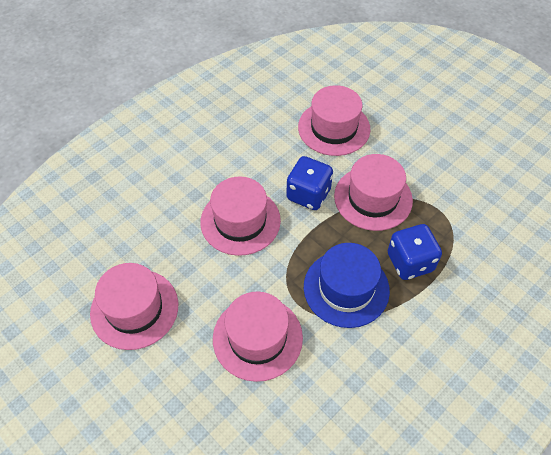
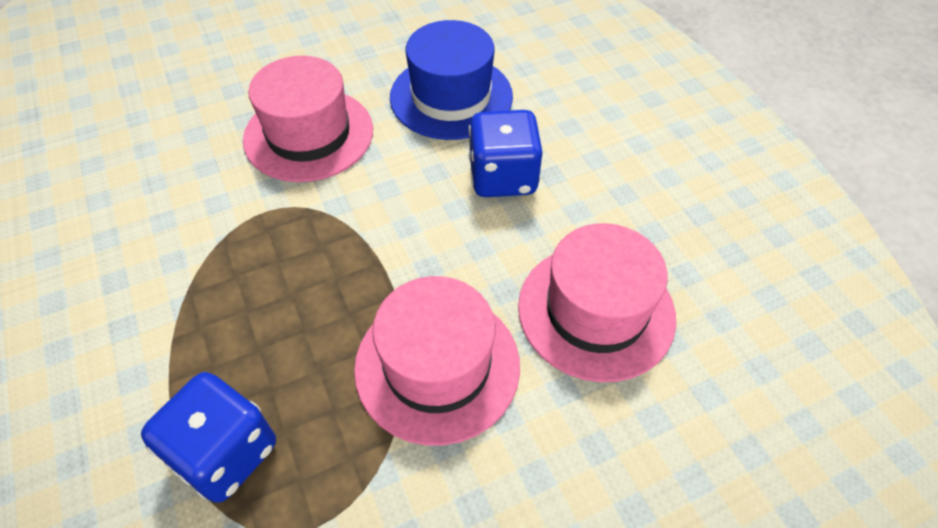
pink hat: [90,263,178,350] [200,176,281,256] [213,292,303,382] [298,85,370,156] [334,154,413,231] = 5 -> [243,56,373,182] [354,276,520,446] [518,223,676,382] = 3

